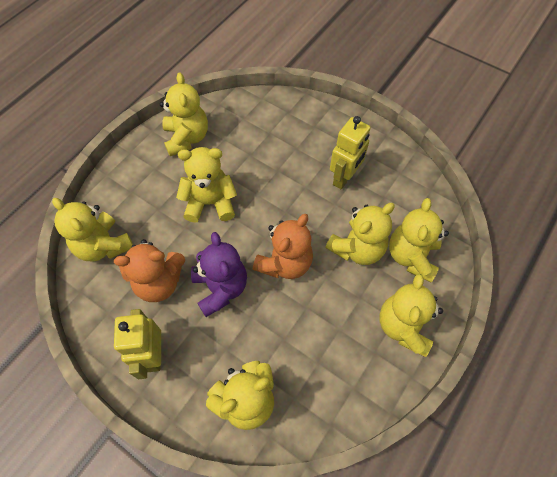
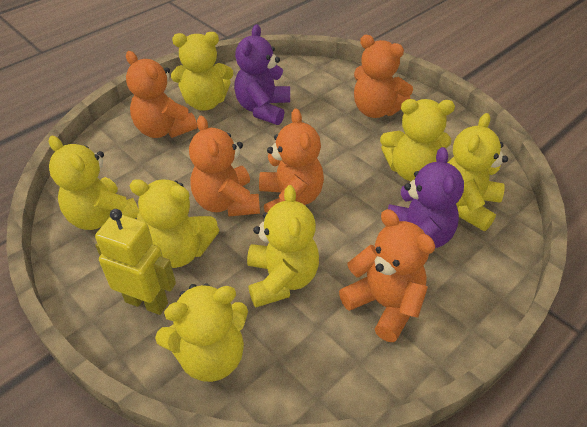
orange teddy bear: [114,239,185,302] [253,214,313,279] = 2 -> [126,51,197,138] [189,116,260,216] [259,108,324,213] [339,209,435,342] [354,35,413,118] = 5
purple teddy bear: [191,232,247,317] = 1 -> [234,24,290,125] [388,147,464,248] = 2
yellow robot: [114,309,161,379] [330,116,371,190] = 2 -> [95,209,176,315] = 1

